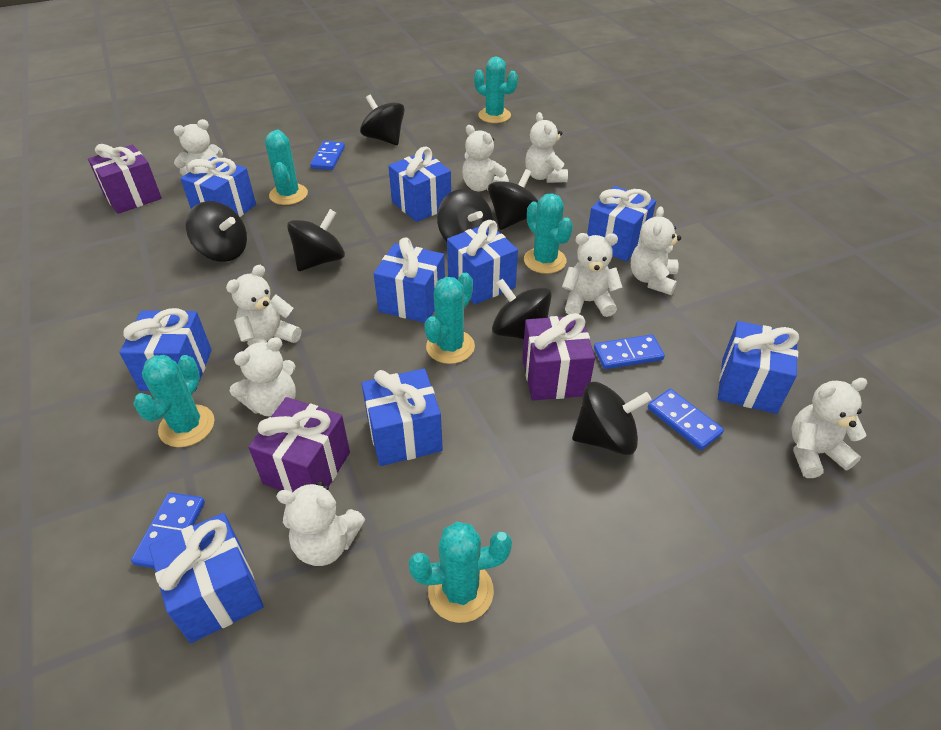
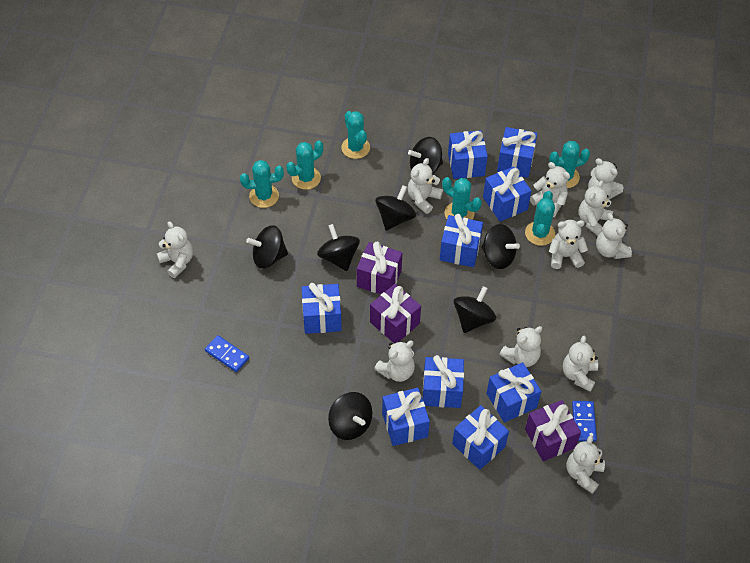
blue domino: [131,492,205,569] [310,141,345,170] [594,334,665,369] [648,389,724,450] = 4 -> [205,335,249,372] [572,401,597,442] = 2
white teddy bear: [174,119,223,176] [226,265,301,346] [230,337,296,417] [276,481,365,566] [462,125,509,191] [525,112,568,183] [562,233,622,317] [631,206,681,295] [792,378,867,478] = 9 -> [157,222,193,278] [374,341,415,382] [407,158,443,214] [499,326,542,367] [530,162,570,217] [549,220,588,269] [563,335,598,392] [566,435,605,494] [579,180,613,236] [588,158,624,199] [596,213,632,259] = 11

